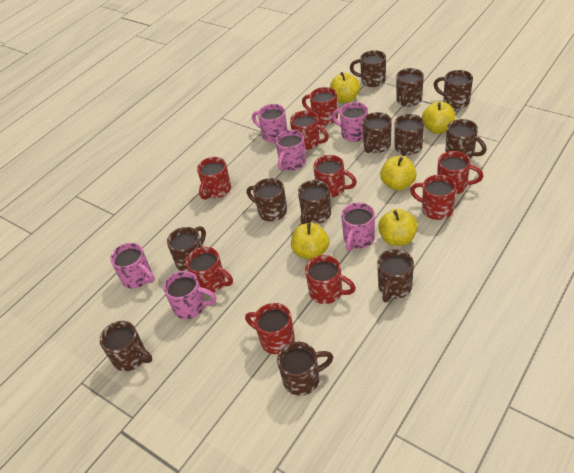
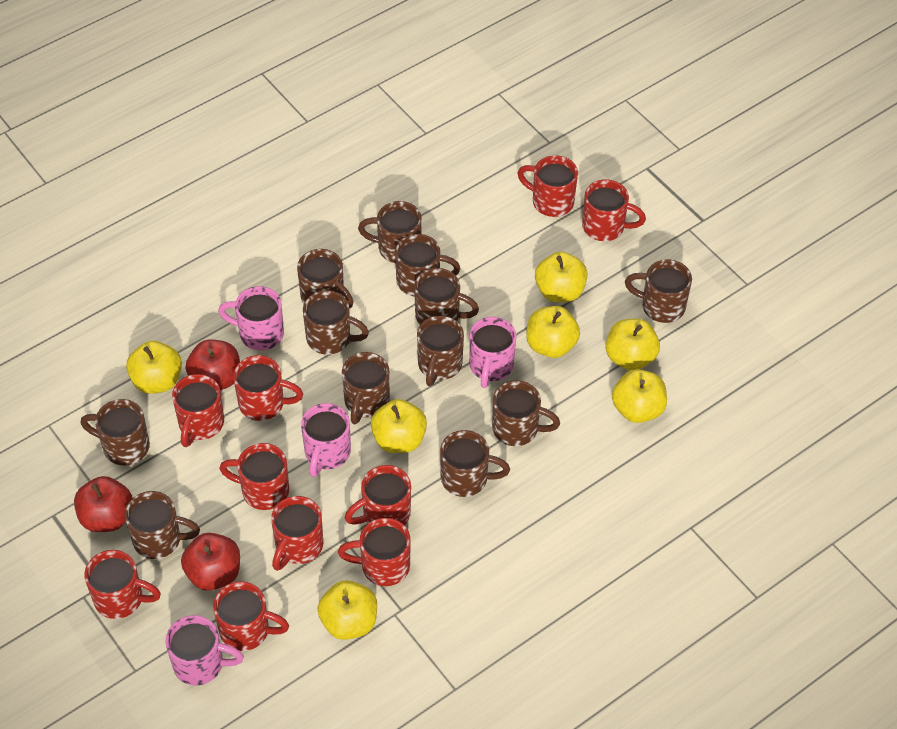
pink mug: [110,243,155,289] [164,271,217,319] [252,104,287,143] [275,130,306,171] [332,102,368,142] [341,203,375,251] = 6 -> [165,615,244,685] [218,286,284,350] [301,403,351,477] [469,317,517,388] = 4
red apple: none = 0 -> [74,476,132,532] [181,533,240,591] [186,340,240,391] = 3
red mug: [186,247,233,294] [197,157,231,200] [245,303,295,354] [290,110,329,150] [302,87,338,126] [305,255,356,304] [313,155,357,198] [410,175,456,220] [437,151,483,195] = 9 -> [84,550,161,619] [172,374,224,447] [213,581,289,651] [219,443,289,510] [233,355,303,421] [271,496,323,571] [338,518,411,586] [345,465,411,526] [517,155,578,217] [582,179,646,241] = 10
yellow apple: [291,223,329,260] [330,72,360,103] [378,209,418,246] [380,156,417,191] [422,101,455,134] = 5 -> [126,341,182,394] [318,580,377,640] [371,399,427,453] [526,306,580,358] [535,252,587,302] [606,319,660,370] [612,369,667,423] = 7

